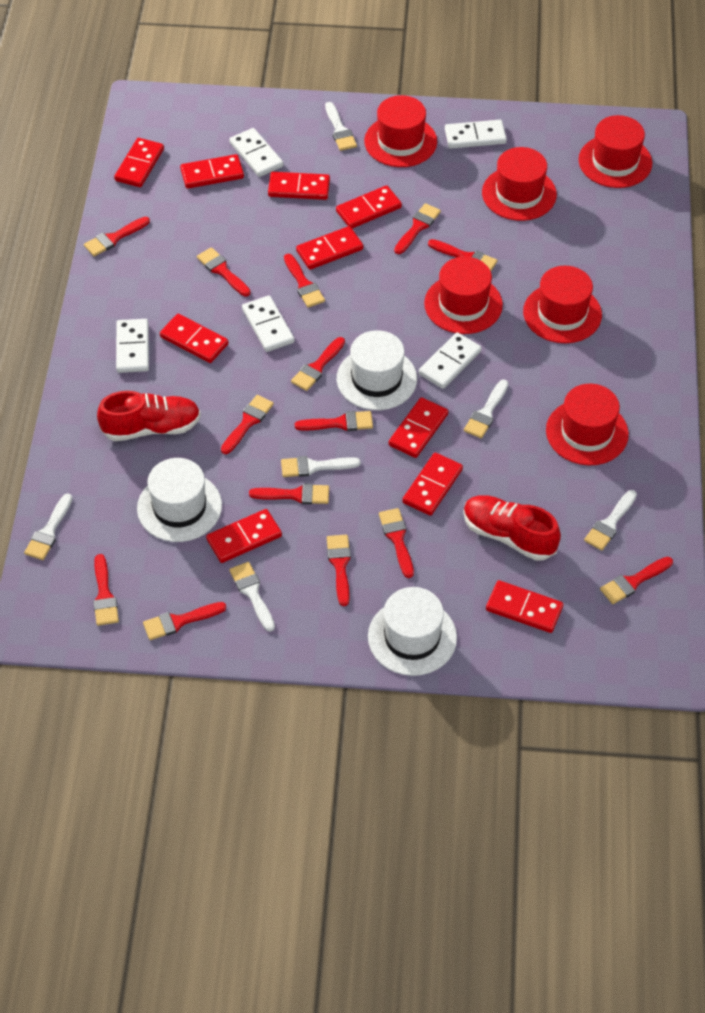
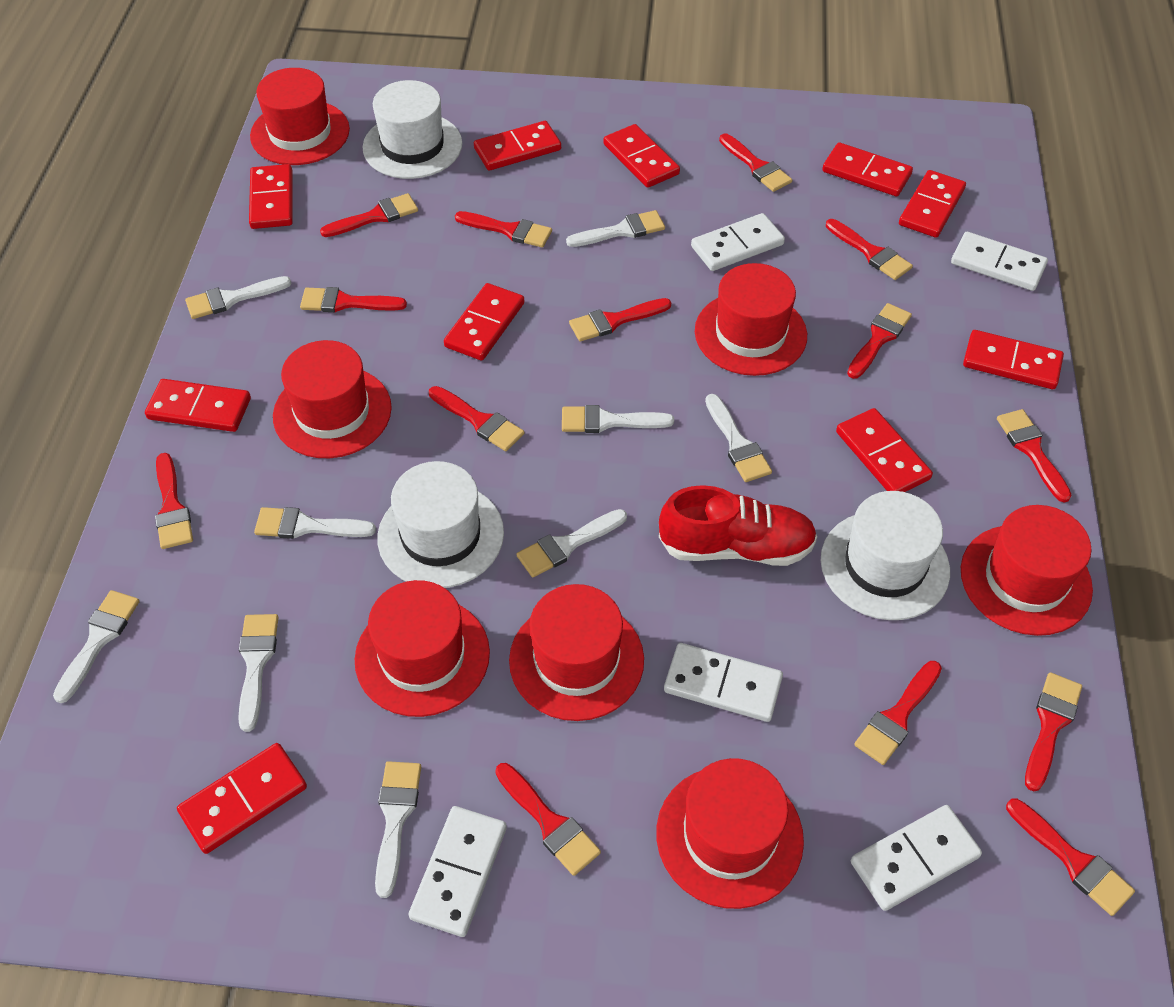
red hat: [364,95,437,167] [424,257,503,334] [482,147,557,221] [523,266,602,343] [546,384,629,465] [578,115,652,188] = 6 -> [250,68,350,165] [273,340,392,458] [355,580,490,717] [509,584,644,721] [656,758,804,909] [695,263,807,376] [961,505,1093,636] = 7
red shoe: [97,391,201,441] [463,495,561,561] = 2 -> [659,485,817,566] = 1
white brush: [24,493,73,560] [229,562,275,632] [281,456,361,477] [325,102,357,151] [464,379,508,438] [584,490,637,551] = 6 -> [53,590,140,703] [185,276,292,319] [238,614,279,732] [254,507,376,539] [375,761,421,898] [516,509,627,578] [562,405,674,433] [566,210,665,247] [705,394,772,482] = 9

